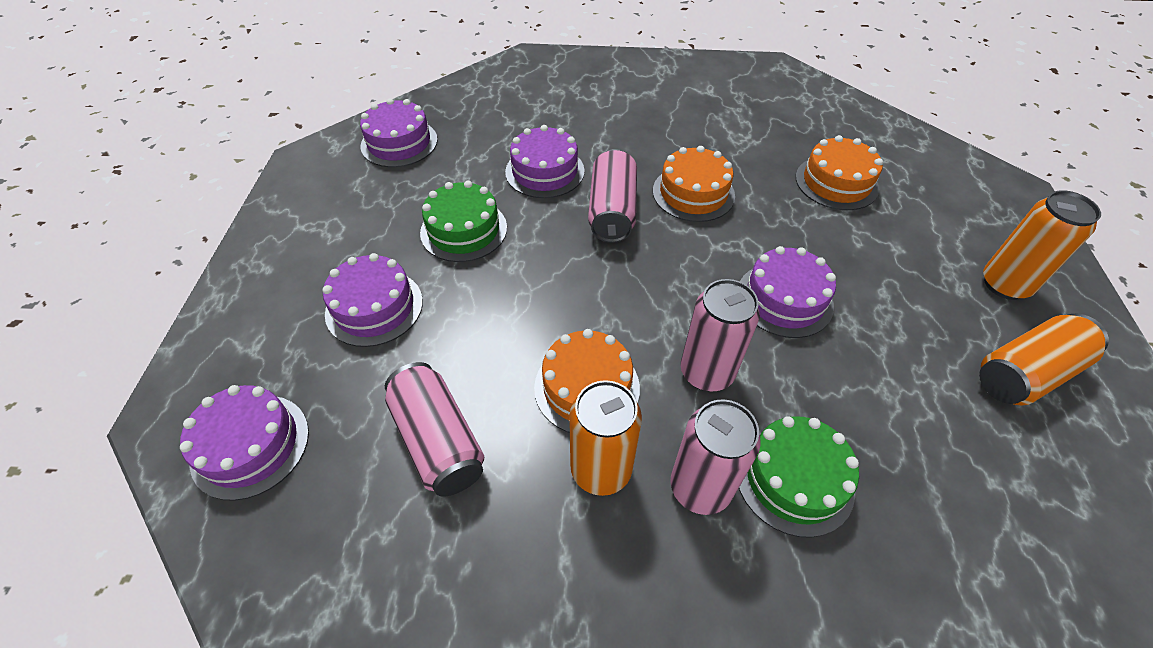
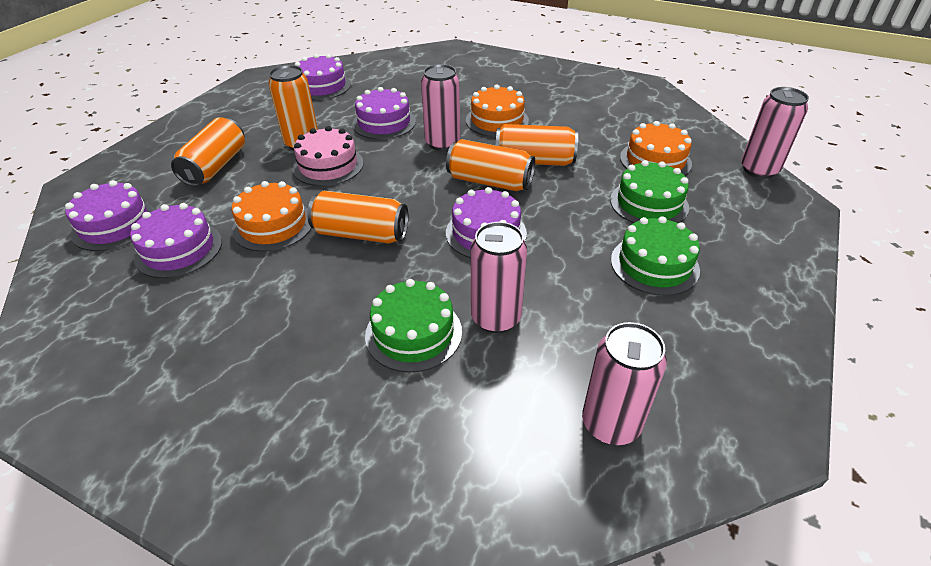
green cake: [420,180,507,262] [739,416,859,538] = 2 -> [365,279,462,372] [610,160,689,223] [611,216,700,296] = 3
orange can: [569,380,642,496] [979,314,1109,406] [983,190,1101,300] = 3 -> [171,117,245,187] [268,65,318,151] [307,191,408,243] [446,139,535,191] [496,124,578,166] = 5
pink cake: none = 0 -> [292,126,364,186] = 1

